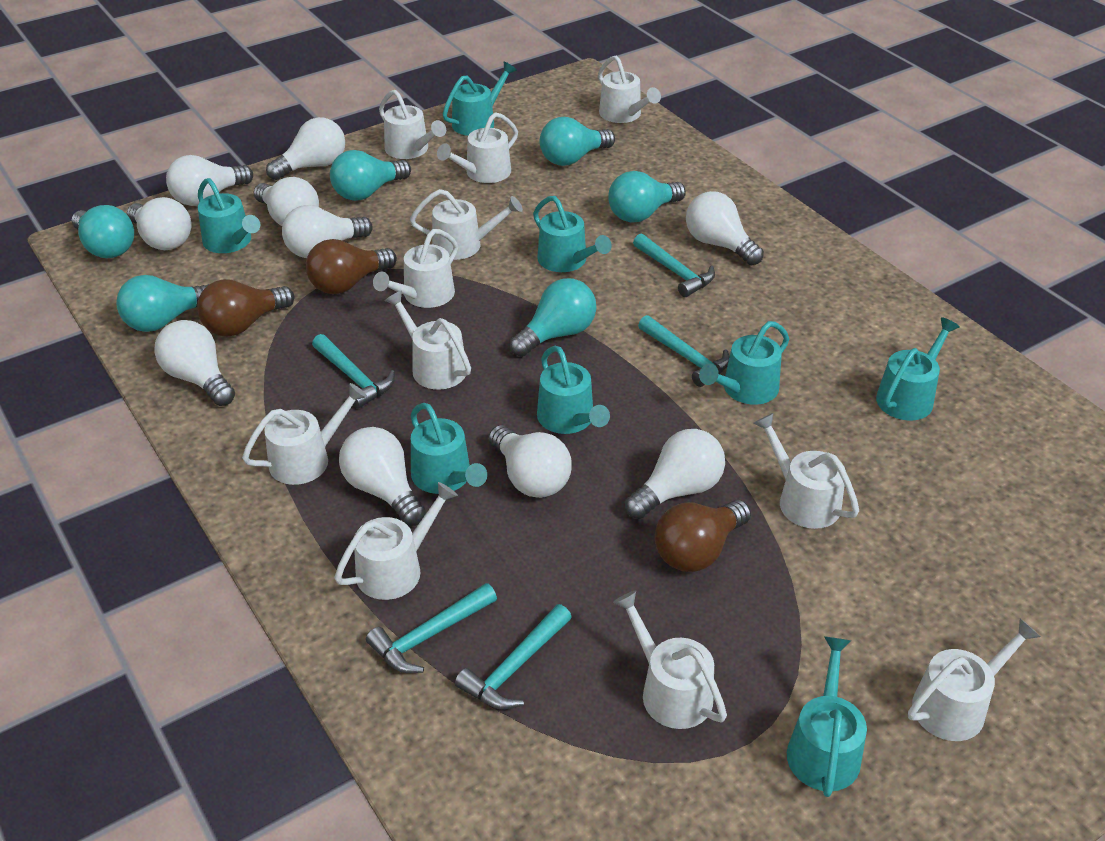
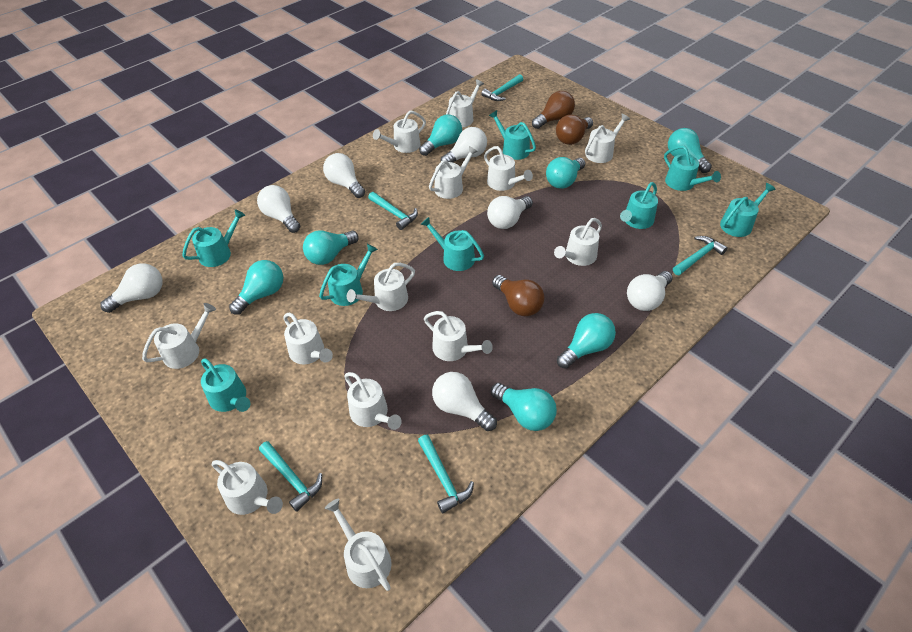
turquoise light bulb: [71,205,134,258] [116,275,209,332] [330,150,411,201] [509,278,596,357] [540,117,615,166] [608,171,686,223] = 6 -> [229,260,283,315] [303,230,359,265] [419,115,462,156] [491,383,557,431] [546,157,585,189] [557,313,616,369] [668,128,712,173] = 7
white light bulb: [127,197,192,250] [154,320,235,406] [166,155,253,206] [253,177,319,226] [266,117,345,180] [282,205,373,258] [339,427,426,526] [489,425,572,498] [625,429,725,519] [686,191,764,265] = 10 -> [100,263,163,313] [257,185,300,233] [323,153,365,198] [432,372,497,431] [441,127,487,163] [487,196,533,229] [627,271,673,311] = 7
white watering can: [242,383,367,485] [334,482,458,600] [373,229,458,308] [379,90,446,159] [385,290,471,390] [410,189,523,260] [437,112,518,183] [598,56,661,123] [613,590,727,729] [753,413,859,529] [908,618,1041,741] = 11 -> [142,303,216,369] [212,460,283,515] [283,313,333,364] [325,499,392,591] [344,372,402,430] [347,263,415,311] [373,111,426,153] [424,311,493,361] [429,146,478,199] [446,79,484,127] [484,146,533,191] [554,218,602,266] [585,114,630,163] = 13

